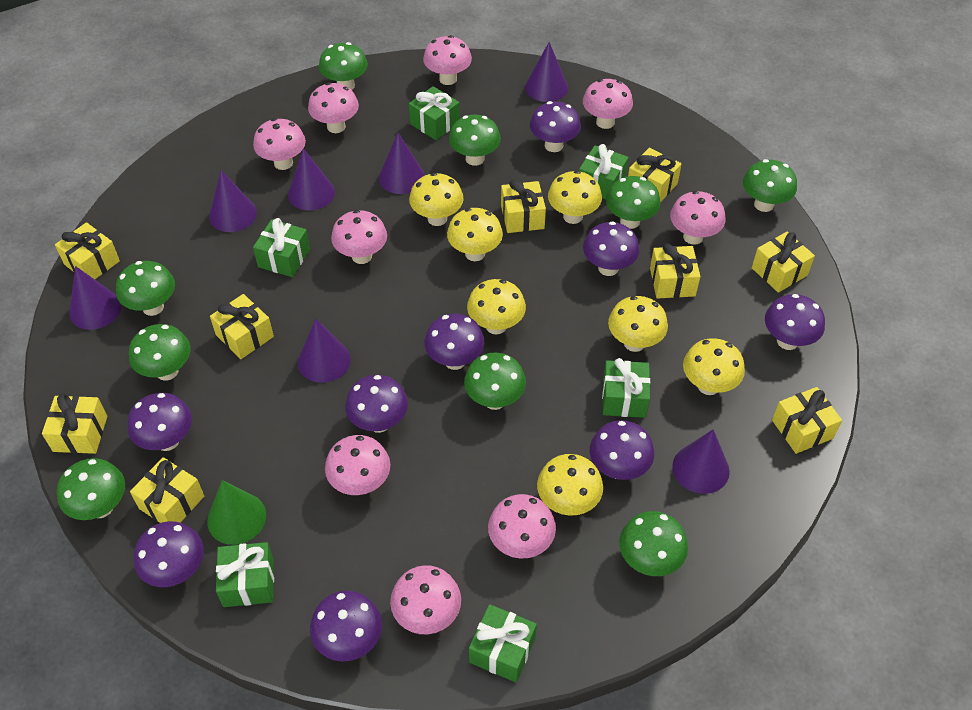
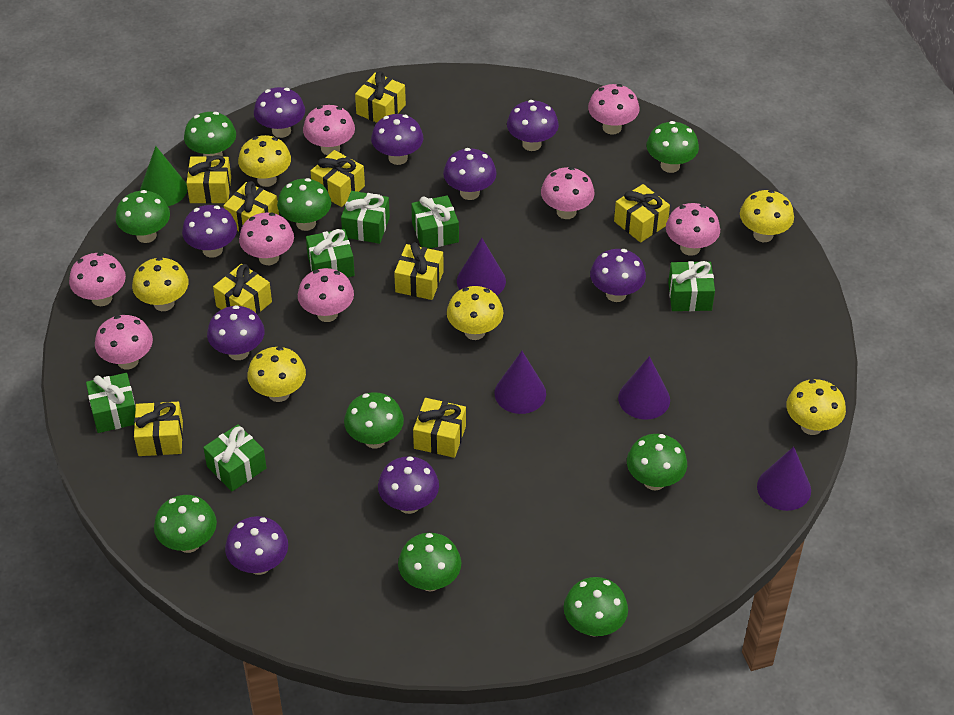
pink mushroom: [253,118,306,170] [308,82,359,133] [325,435,390,495] [331,210,387,264] [390,565,461,634] [423,35,472,85] [488,494,556,558] [583,79,633,129] [670,191,726,245] = 9 -> [69,252,126,306] [95,315,153,370] [239,213,294,265] [298,268,354,322] [303,105,355,155] [541,167,595,219] [588,84,639,135] [666,203,720,256] = 8
purple cone: [69,266,121,330] [209,170,257,232] [288,148,335,211] [298,319,351,383] [379,133,425,194] [525,42,568,102] [672,429,730,494] = 7 -> [457,237,506,295] [494,351,546,414] [618,356,670,420] [757,447,811,511] = 4
yellow mushroom: [409,173,464,226] [447,208,503,261] [467,279,526,335] [537,454,603,515] [548,171,602,224] [608,296,668,352] [683,338,745,395] = 7 -> [132,257,189,311] [238,135,291,187] [247,347,306,402] [447,286,503,340] [740,190,794,242] [786,379,846,435] = 6

